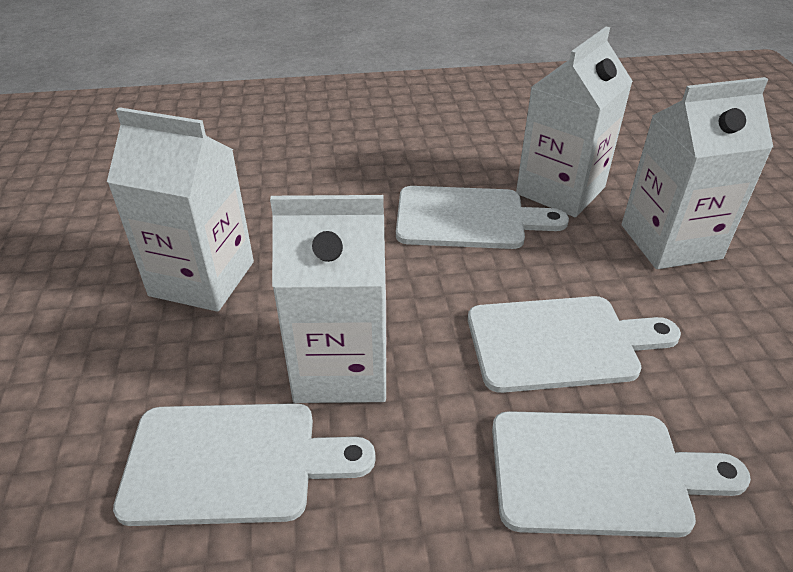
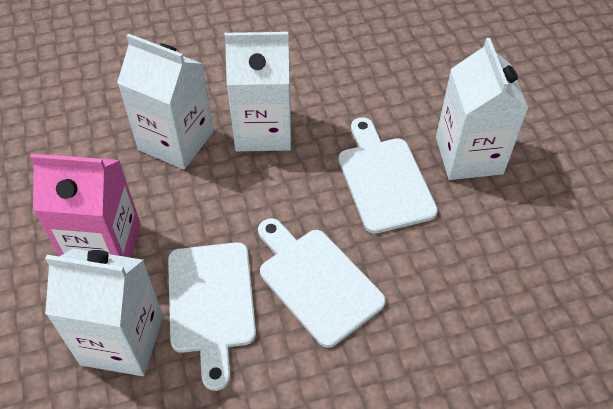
pink carton: none = 0 -> [30,154,141,258] = 1
white cutting board: [113,403,376,526] [396,186,569,249] [468,296,681,393] [492,411,751,538] = 4 -> [168,242,256,391] [258,218,386,348] [339,117,438,234] = 3

